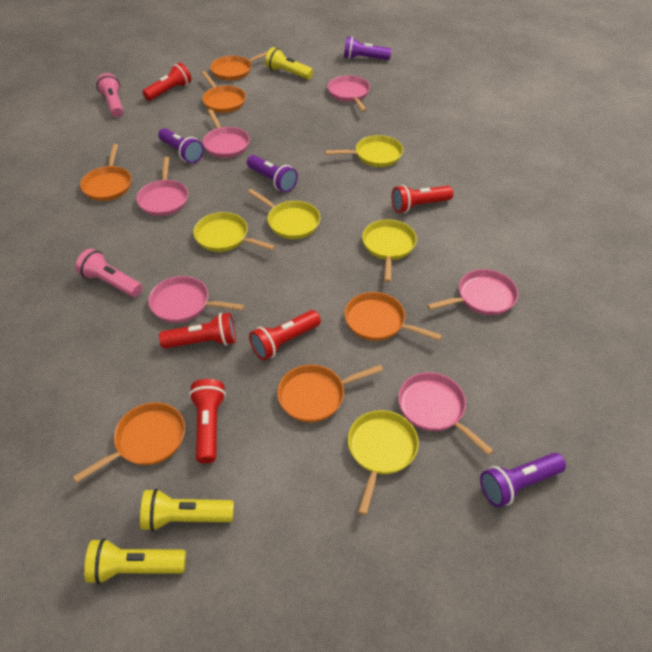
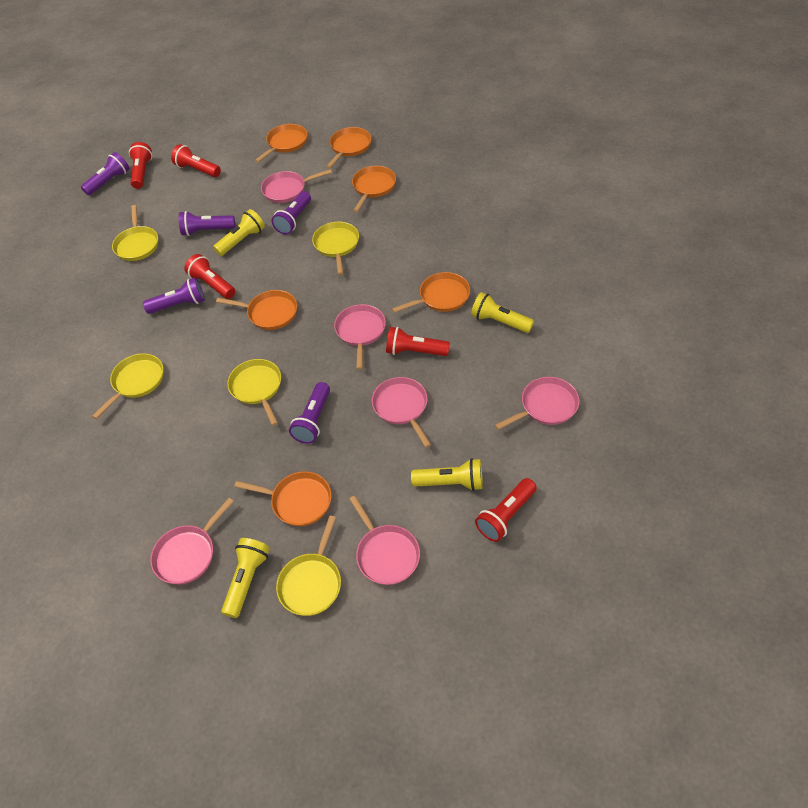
pink flashlight: [75,248,142,297] [96,73,123,117] = 2 -> none = 0
purple flashlight: [158,128,204,163] [247,155,298,192] [344,36,391,60] [480,453,566,507] = 4 -> [81,152,130,196] [143,278,205,314] [179,211,235,236] [271,191,311,235] [289,382,330,444] = 5
yellow flashlight: [84,538,186,584] [140,489,234,531] [265,47,313,79] = 3 -> [213,209,265,256] [221,538,270,618] [411,458,483,491] [471,292,534,333] = 4

